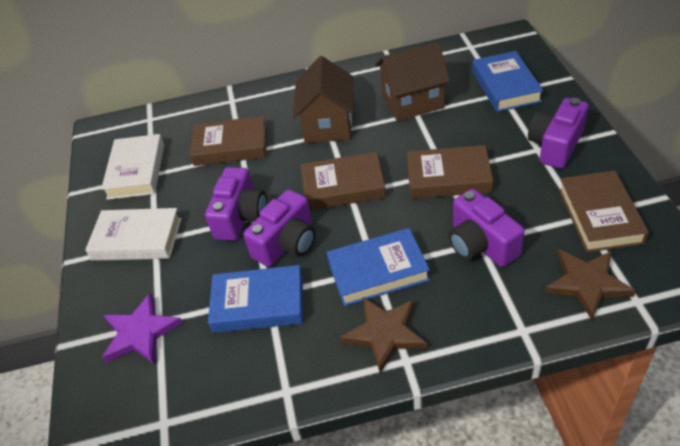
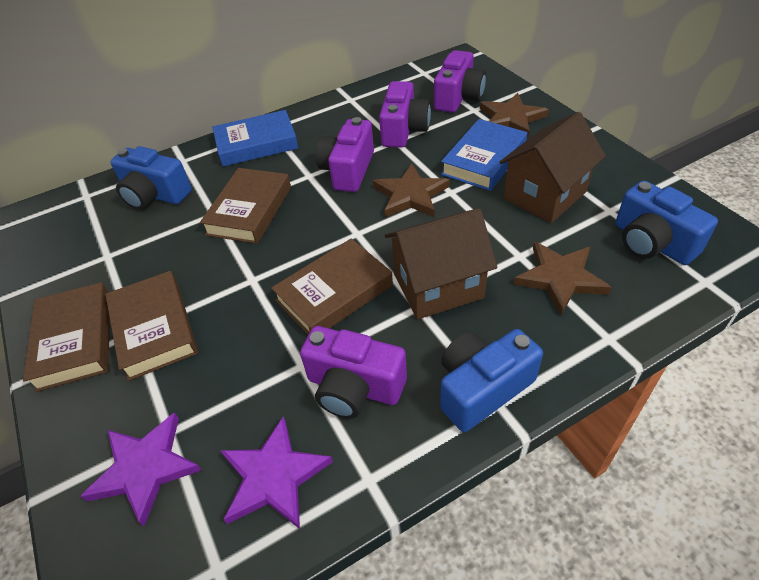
blue book: [208,265,303,333] [327,228,430,306] [472,51,543,112] = 3 -> [212,110,298,167] [441,119,527,191] = 2
blue camera: none = 0 -> [110,146,192,210] [440,329,543,432] [615,181,718,265] = 3
brown star: [340,297,427,373] [545,249,636,320] = 2 -> [373,163,450,217] [480,93,549,137] [513,241,612,315] = 3
purple star: [102,293,183,365] = 1 -> [80,413,201,526] [220,416,333,529] = 2
white book: [85,208,181,261] [101,134,164,200] = 2 -> none = 0

